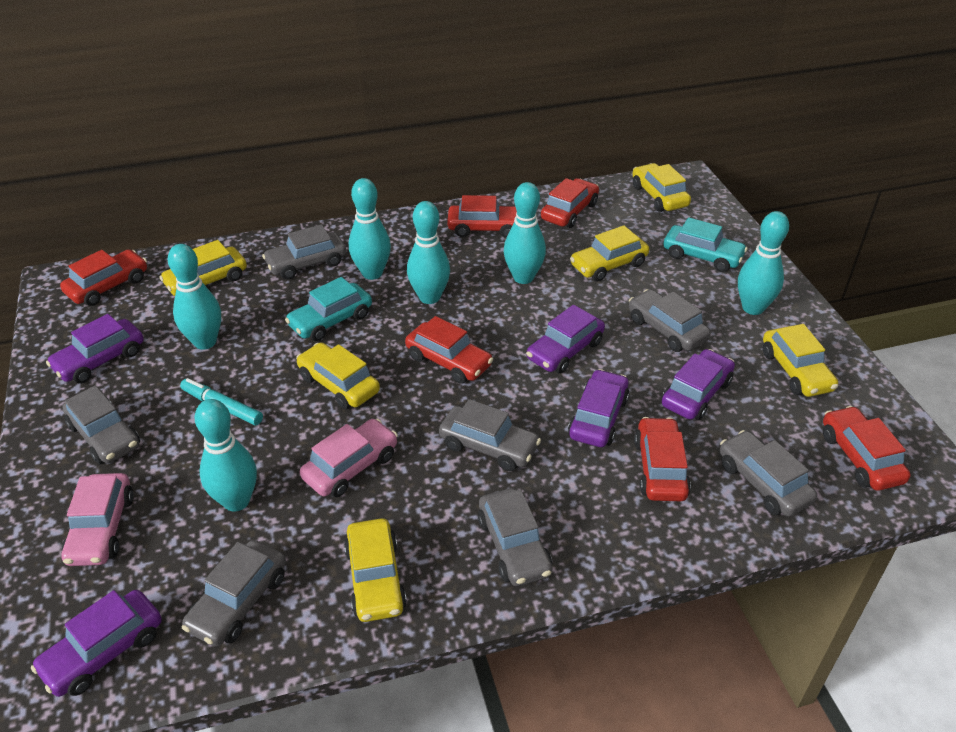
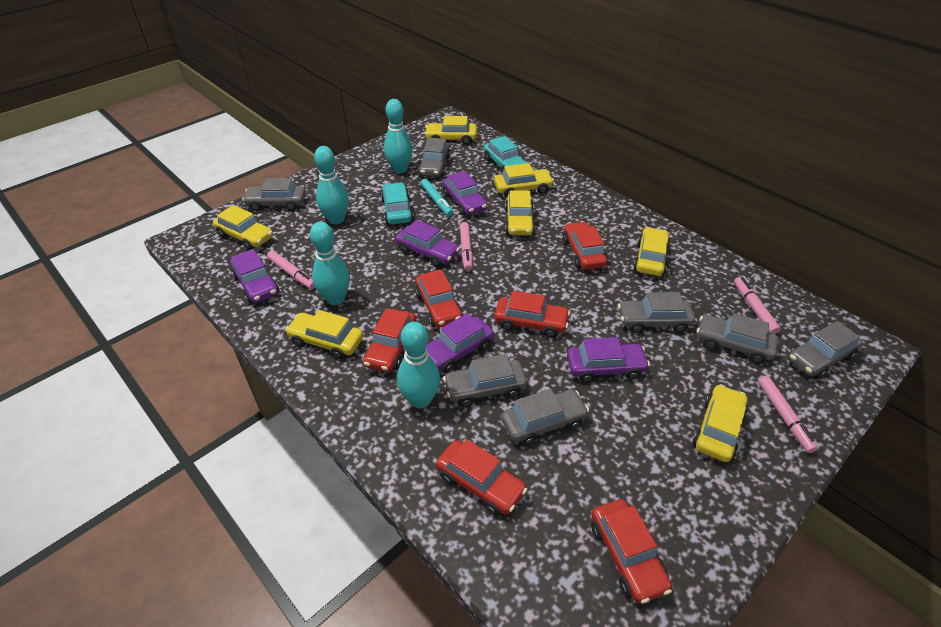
pink car: [62,473,134,566] [300,419,398,497] = 2 -> none = 0
pink marker: none = 0 -> [267,251,315,289] [460,222,473,271] [734,277,781,334] [758,376,818,453] = 4
turquoise bowling pin: [168,244,221,350] [194,399,257,512] [349,178,391,280] [407,201,450,304] [504,182,546,284] [738,211,789,315] = 6 -> [310,222,350,305] [314,146,349,225] [384,99,413,173] [397,322,440,409] = 4
yellow car: [159,240,247,296] [296,342,380,409] [344,518,407,622] [570,225,649,282] [632,163,691,212] [763,324,838,397] = 6 -> [213,205,273,250] [285,310,363,359] [425,116,477,145] [494,163,554,197] [505,190,535,235] [634,227,670,276] [693,384,748,462] = 7

